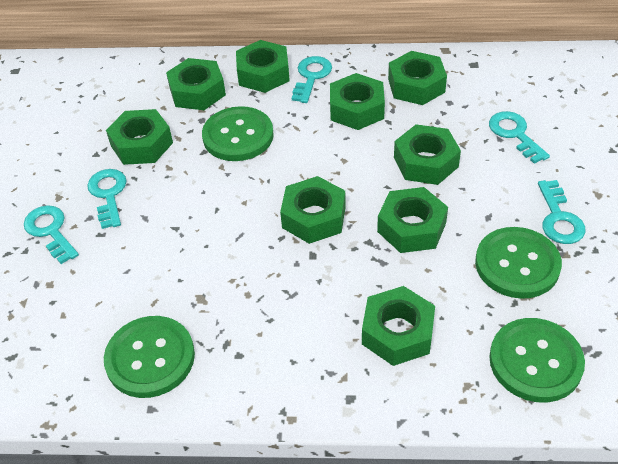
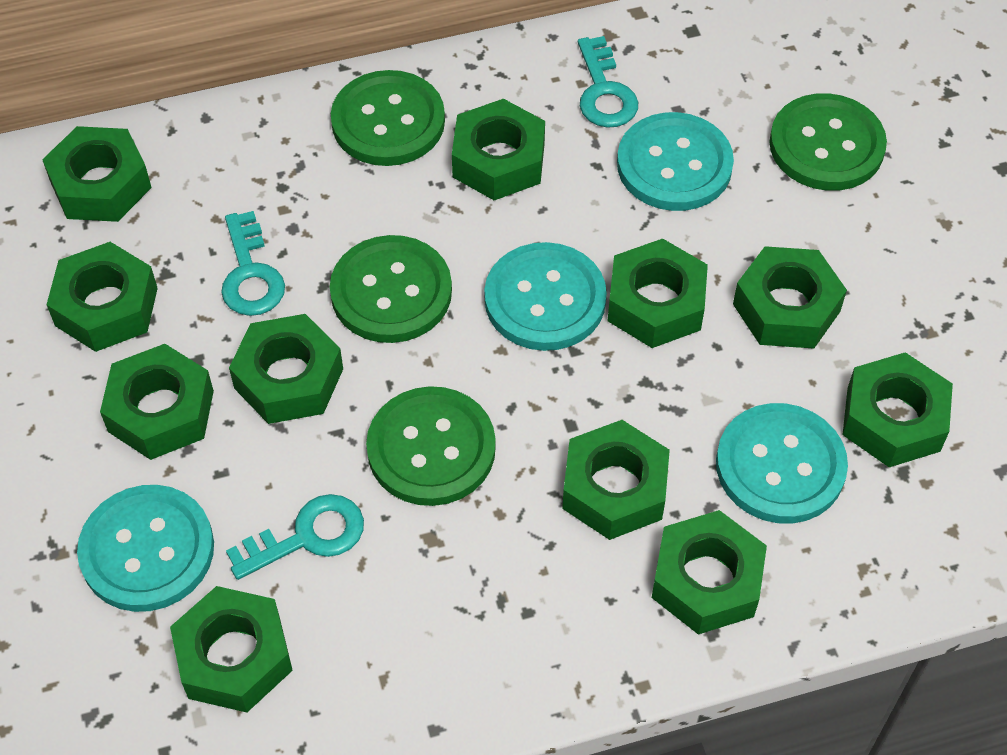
green nut: [106,109,173,165] [166,58,226,110] [236,40,290,93] [280,176,346,244] [330,73,385,130] [362,286,435,366] [377,187,448,253] [388,51,447,105] [394,124,461,185] = 9 -> [42,126,152,222] [46,242,158,352] [100,344,214,460] [170,586,293,713] [229,314,343,424] [452,99,545,200] [562,420,670,540] [608,238,708,348] [652,510,767,635] [733,246,847,349] [843,352,953,467] = 11
turquoise button: none = 0 -> [77,485,214,612] [484,242,607,351] [617,112,734,211] [716,403,848,524] = 4
turquoise key: [24,205,79,264] [87,169,127,229] [292,56,332,103] [489,111,550,164] [538,180,586,244] = 5 -> [221,211,285,316] [226,494,364,580] [578,36,638,128] = 3

